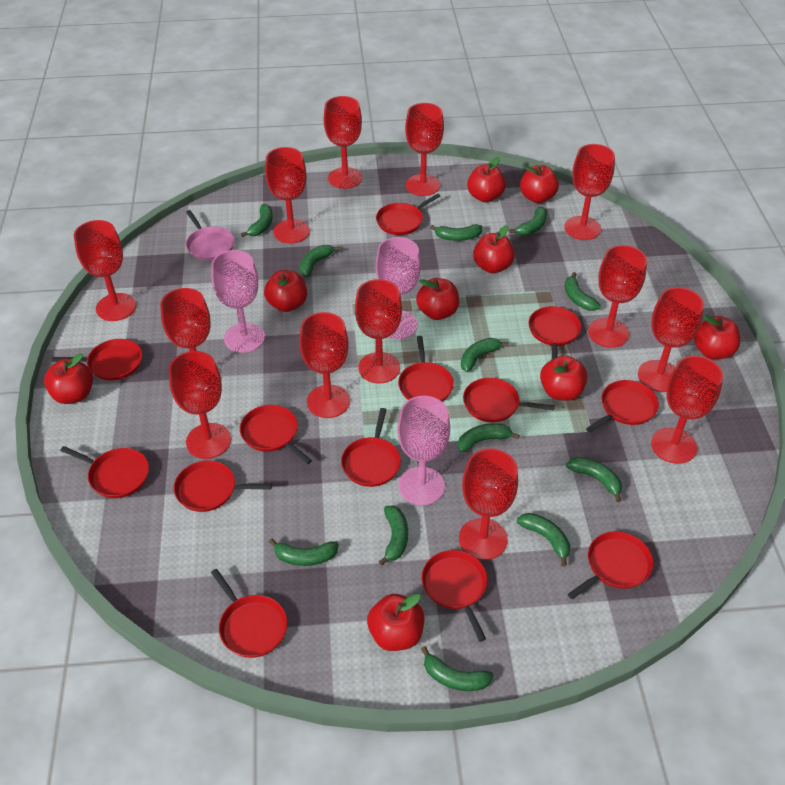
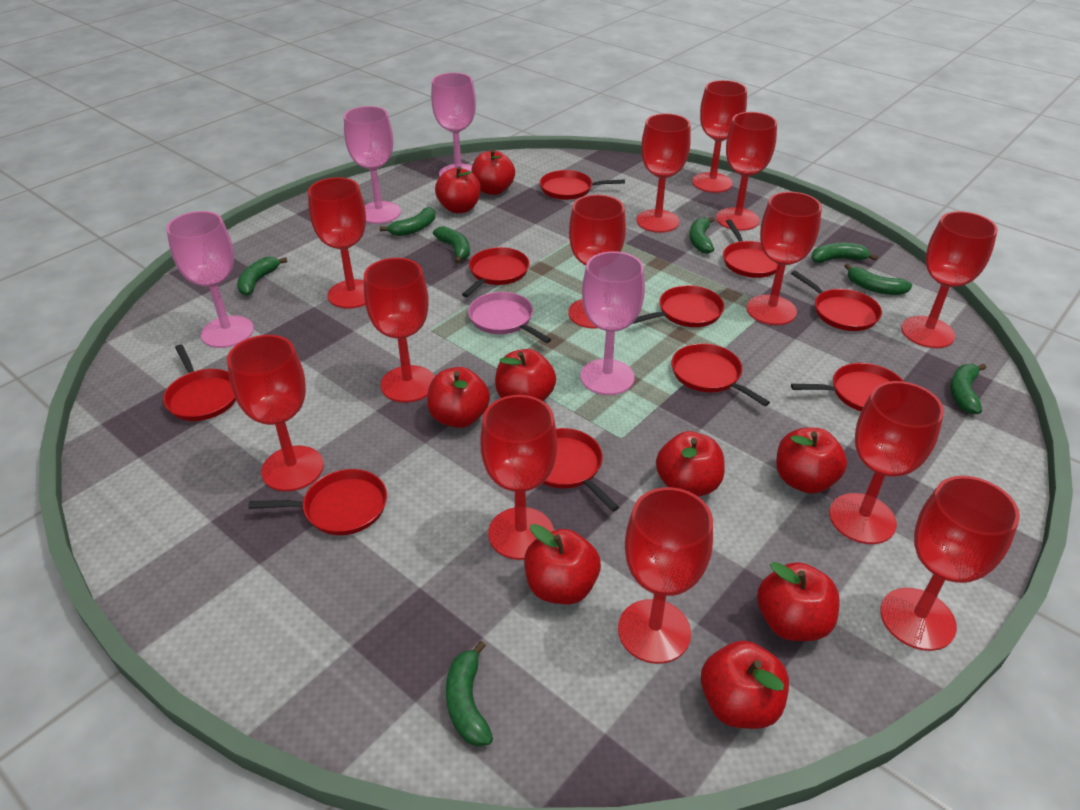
green banana: [241,204,273,237] [269,538,339,566] [300,245,340,277] [379,506,408,566] [421,646,494,691] [430,224,482,241] [458,423,520,452] [461,338,509,372] [509,207,547,236] [517,513,570,566] [565,272,601,311] [566,457,622,502] = 12 -> [237,257,287,296] [380,207,435,236] [433,226,470,264] [446,641,493,746] [690,217,715,254] [811,242,878,263] [845,263,912,295] [950,364,986,414] = 8
pink goblet: [211,250,265,353] [376,237,421,339] [397,396,450,505] = 3 -> [166,211,254,348] [344,106,401,224] [431,73,476,177] [580,251,645,395] = 4
red pan: [52,339,142,381] [60,446,149,498] [174,461,272,512] [211,569,287,658] [240,405,312,464] [341,408,401,487] [376,193,440,235] [398,336,454,402] [422,550,487,642] [463,378,555,422] [528,306,581,359] [568,531,653,599] [586,380,659,433] = 13 -> [163,345,236,421] [248,469,387,535] [462,247,529,297] [540,170,625,200] [543,428,619,512] [633,285,724,327] [671,343,770,406] [723,219,778,278] [791,270,882,331] [791,363,904,411] = 10

